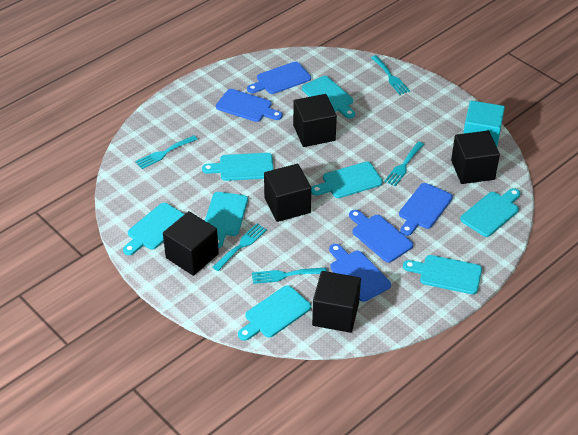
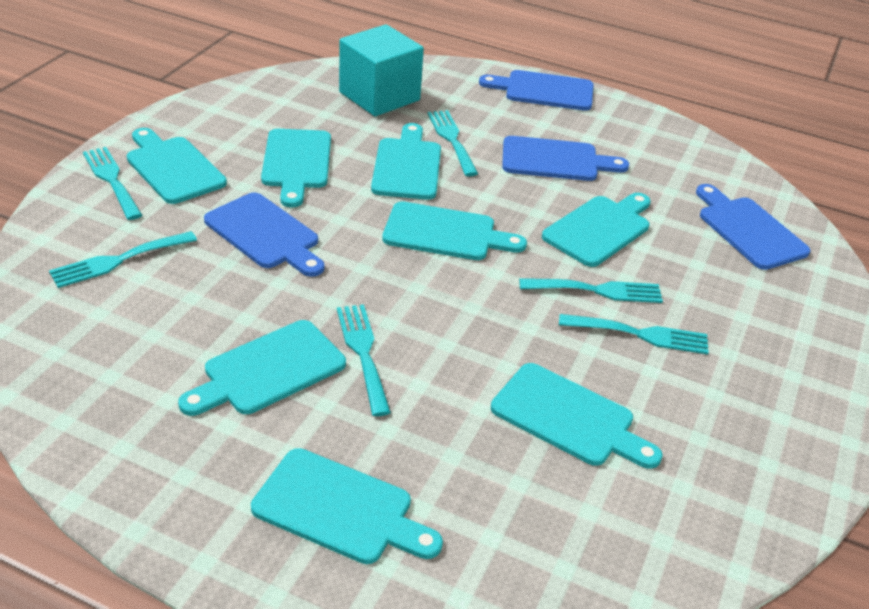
black cube: [163,211,219,276] [264,164,311,222] [293,94,337,147] [312,271,361,333] [451,131,500,184] = 5 -> none = 0
blue cutting board: [216,89,283,122] [247,61,311,94] [329,244,391,302] [349,210,413,263] [399,183,453,236] = 5 -> [204,192,325,277] [479,70,594,111] [502,136,629,181] [696,184,811,270] = 4
turquoise fork: [135,135,198,169] [212,223,267,271] [252,268,327,284] [371,55,410,95] [384,141,424,187] = 5 -> [49,231,197,288] [83,147,142,220] [337,304,391,416] [427,110,478,176] [519,278,663,303] [559,314,709,354] = 6

